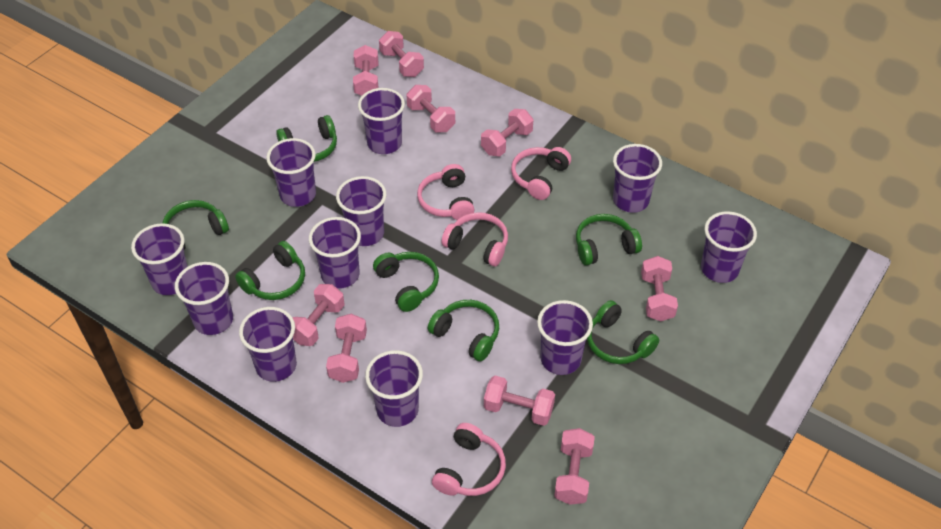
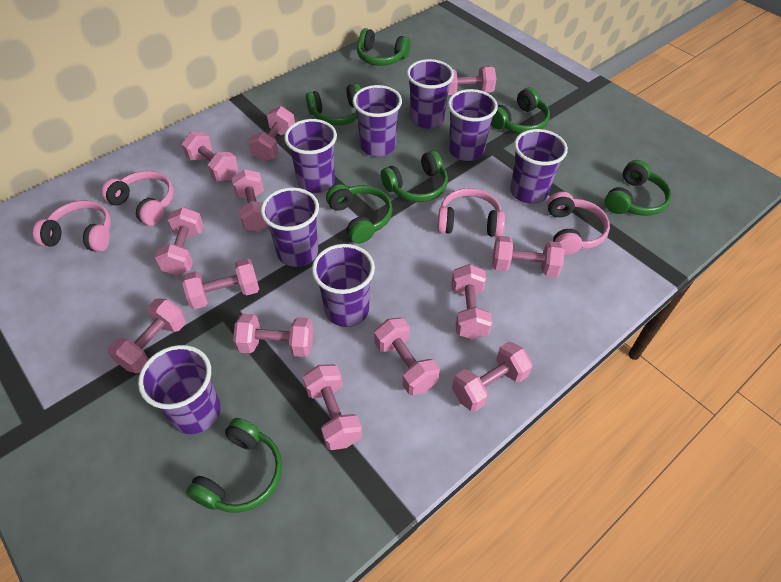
pink dumbbell: [292,284,345,346] [326,314,367,383] [353,45,378,96] [379,31,424,77] [406,85,455,132] [481,109,533,157] [484,376,555,426] [554,428,595,505] [641,256,678,321] = 9 -> [108,298,186,373] [155,207,204,276] [182,132,239,182] [182,258,259,309] [232,169,268,232] [233,314,313,357] [248,106,295,162] [303,364,362,450] [374,318,440,395] [448,66,496,95] [452,264,492,340] [452,342,533,412] [492,236,565,277] = 13
purple cup: [131,223,188,295] [175,262,233,335] [239,307,297,382] [266,138,316,207] [309,217,361,289] [336,176,387,246] [358,88,405,154] [365,350,423,427] [537,300,593,375] [613,144,662,213] [701,211,757,283] = 11 -> [138,345,221,434] [261,187,319,267] [284,119,337,193] [312,244,375,327] [353,85,402,157] [407,59,454,129] [448,89,498,161] [510,129,568,204] = 8

